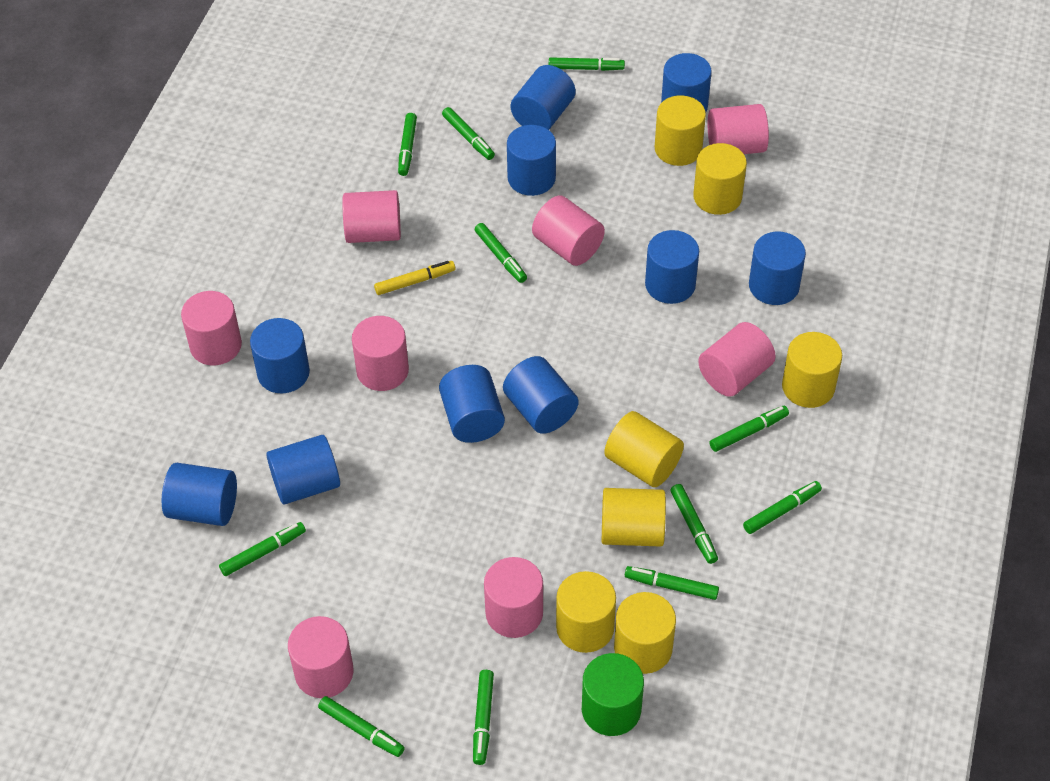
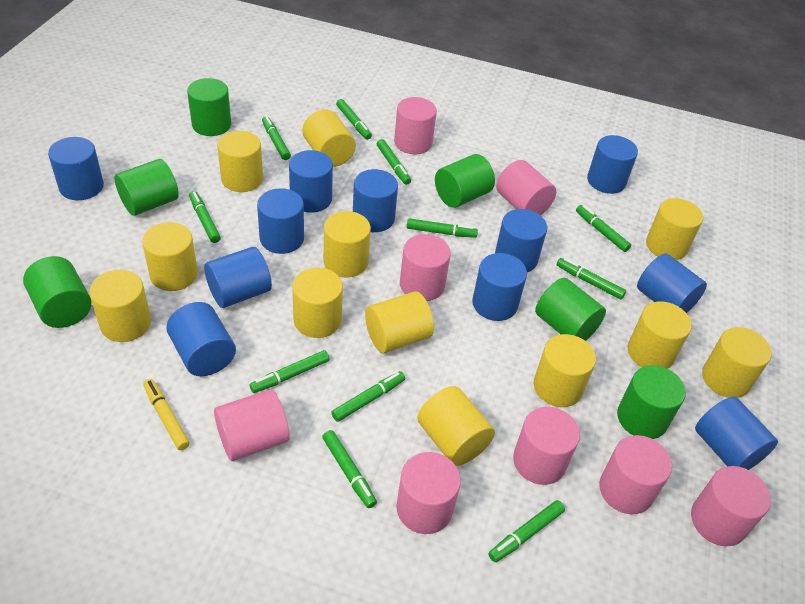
blue cylinder: [162,463,237,526] [250,318,310,393] [267,435,340,504] [439,365,505,443] [503,356,579,434] [507,125,556,196] [511,65,576,130] [645,230,699,304] [661,53,712,112] [749,232,806,305] = 10 -> [48,137,104,200] [166,302,236,376] [204,247,272,308] [257,188,304,254] [289,150,333,213] [353,169,398,232] [472,253,527,321] [495,209,547,272] [587,135,638,194] [637,253,707,313] [695,397,778,470] = 11
green cylinder: [582,653,644,736] = 1 -> [23,256,91,328] [114,159,179,216] [187,78,231,136] [435,154,495,208] [535,278,606,341] [617,365,686,439] = 6
yellow cylinder: [556,571,616,653] [602,488,666,547] [604,411,684,487] [614,592,676,674] [655,95,706,166] [693,143,747,215] [782,332,842,408] = 7 -> [89,270,151,342] [142,222,198,291] [217,131,263,192] [292,268,343,338] [303,109,356,167] [324,211,371,278] [365,291,434,353] [417,386,495,466] [534,334,596,407] [628,301,692,369] [646,198,703,260] [702,327,772,398] = 12

